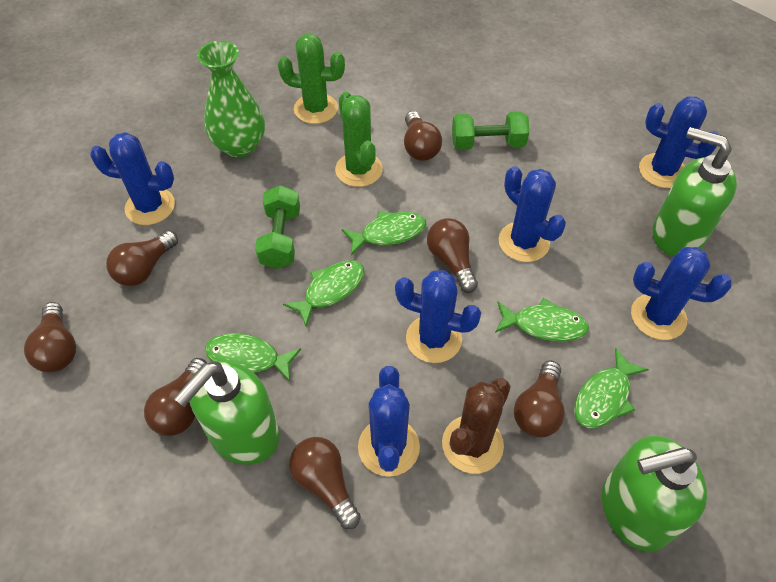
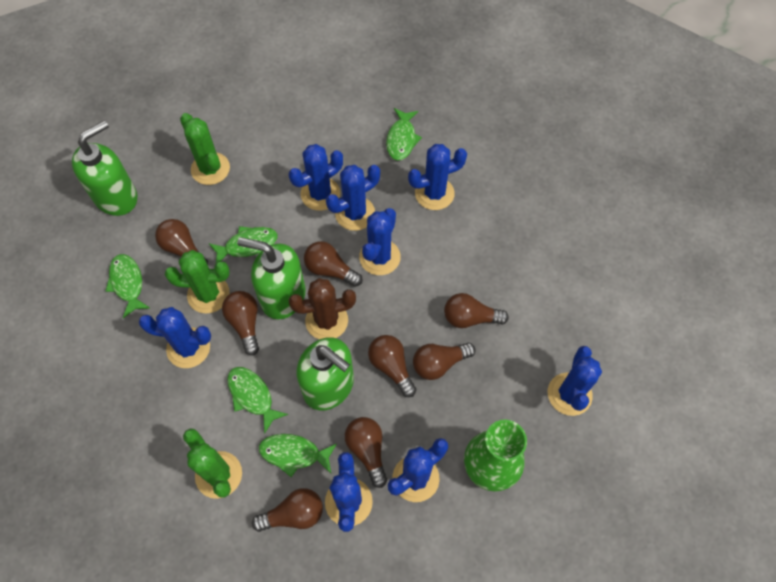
blue cactus: [90,132,175,225] [358,366,420,477] [395,270,481,363] [499,166,566,262] [631,247,732,340] [639,96,719,188] = 6 -> [139,307,211,368] [289,144,343,211] [325,452,373,532] [326,165,380,231] [359,208,401,275] [388,438,448,502] [408,144,467,210] [548,346,602,416] = 8
brown light bulb: [24,302,76,372] [106,230,178,286] [144,358,207,436] [289,437,361,529] [404,111,442,161] [427,218,478,293] [514,360,565,437] = 7 -> [155,219,208,265] [222,291,259,356] [252,488,323,532] [304,241,363,287] [345,417,387,488] [368,335,416,397] [413,343,475,380] [444,293,509,328] = 8
green cactus: [278,33,345,124] [335,92,383,187] = 2 -> [165,250,230,314] [180,113,230,185] [183,429,242,499] = 3
green dumbbell: [255,185,300,269] [452,111,529,150] = 2 -> none = 0

